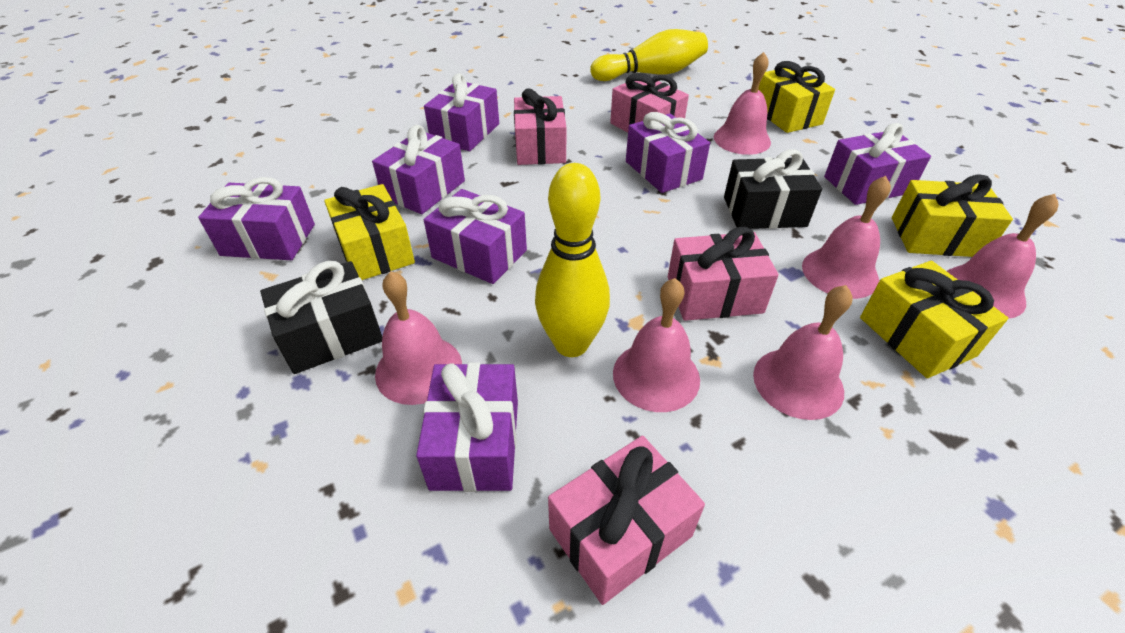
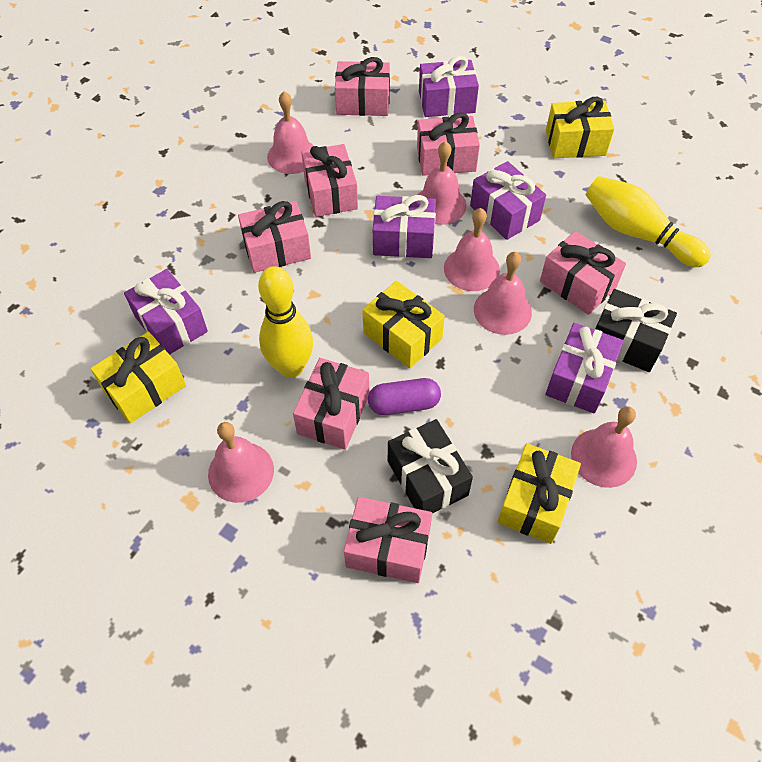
pink gift: [514,88,566,165] [548,436,705,605] [610,73,689,132] [668,227,779,321] = 4 -> [238,201,311,273] [293,358,369,450] [301,144,358,217] [335,57,390,116] [344,497,432,583] [417,112,480,176] [540,231,626,315] = 7
purple capsule: none = 0 -> [368,378,441,415] = 1
purple gift: [198,177,315,260] [372,125,465,214] [416,363,518,492] [424,73,499,151] [424,189,527,284] [626,112,710,193] [824,123,931,205] = 7 -> [124,269,208,355] [373,195,436,258] [419,56,479,117] [470,161,546,240] [545,323,623,414] = 5

